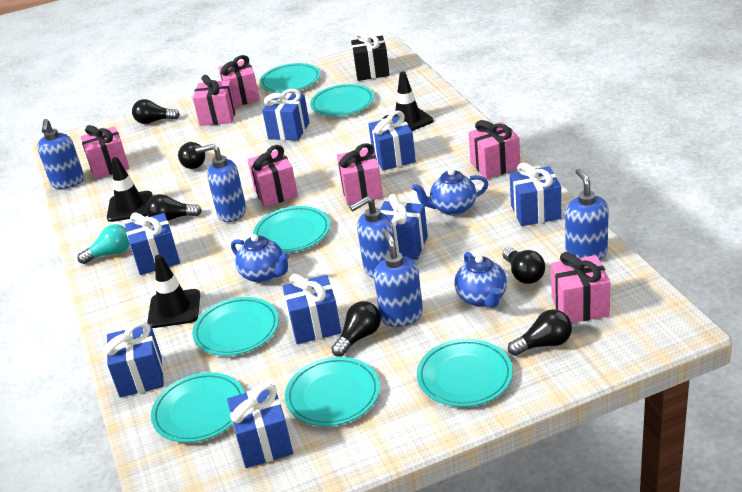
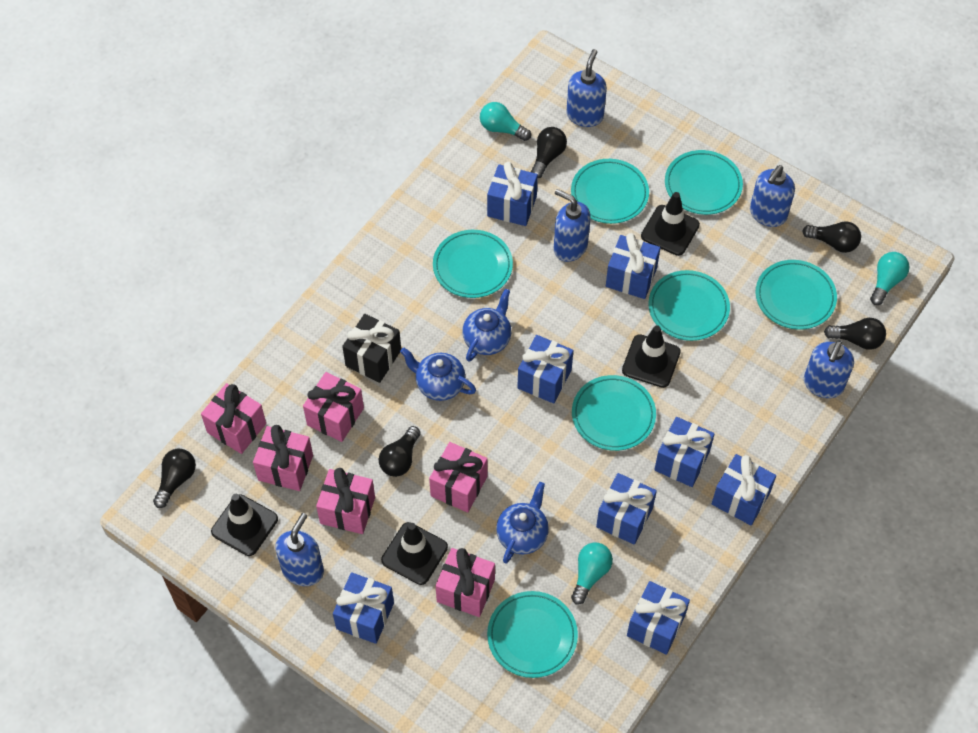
black light bulb: [132,99,180,124] [146,194,202,221] [178,142,205,169] [331,301,381,357] [502,247,545,284] [508,309,572,356] = 6 -> [153,449,196,508] [379,426,420,477] [531,127,567,178] [802,221,861,253] [824,318,886,350] = 5
black traffic cone: [107,157,152,222] [147,254,200,328] [383,72,434,131] = 3 -> [211,494,278,556] [381,522,448,585] [622,325,681,388] [641,192,700,256] = 4
pink gift: [80,125,130,179] [193,75,237,126] [219,55,260,106] [247,145,298,207] [337,143,383,205] [468,120,520,179] [551,252,610,323] = 7 -> [201,383,266,454] [253,425,313,491] [303,372,364,442] [316,468,375,534] [429,442,487,513] [436,548,495,617] = 6
turquoise light bulb: [78,224,130,264] = 1 -> [480,102,531,141] [571,543,613,604] [870,252,910,305] = 3

